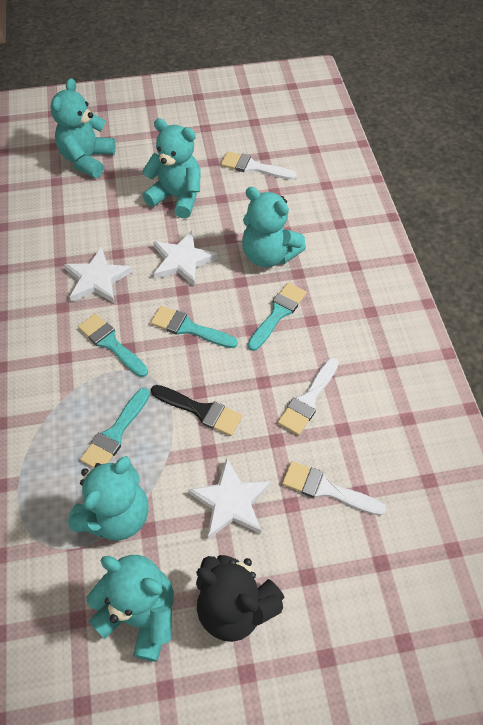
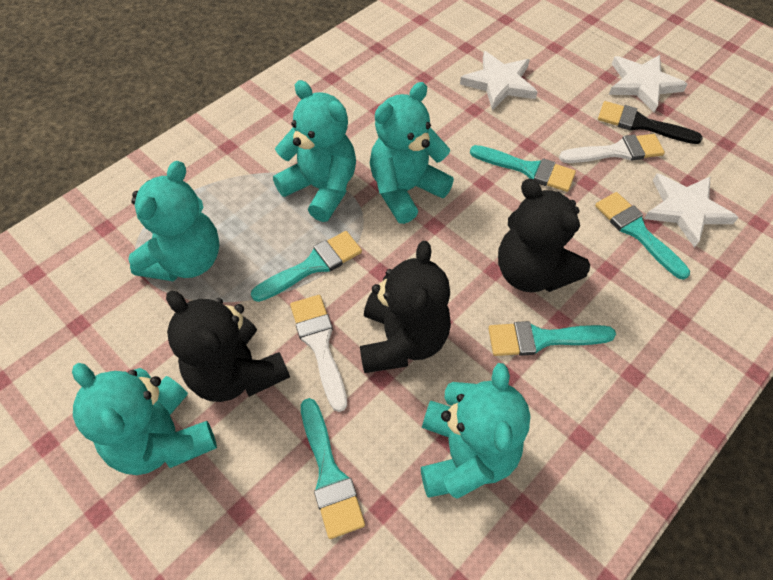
black teddy bear: [196,555,285,642] = 1 -> [166,291,290,402] [360,241,451,373] [498,178,590,293] = 3
turquoise brush: [78,313,148,377] [80,388,150,468] [151,306,238,348] [248,282,307,351] = 4 -> [251,231,362,302] [301,398,365,539] [470,145,576,192] [488,321,616,356] [595,192,690,280] = 5
white brush: [221,151,297,180] [278,358,339,435] [282,461,386,516] = 3 -> [290,295,347,412] [559,134,665,163] = 2

